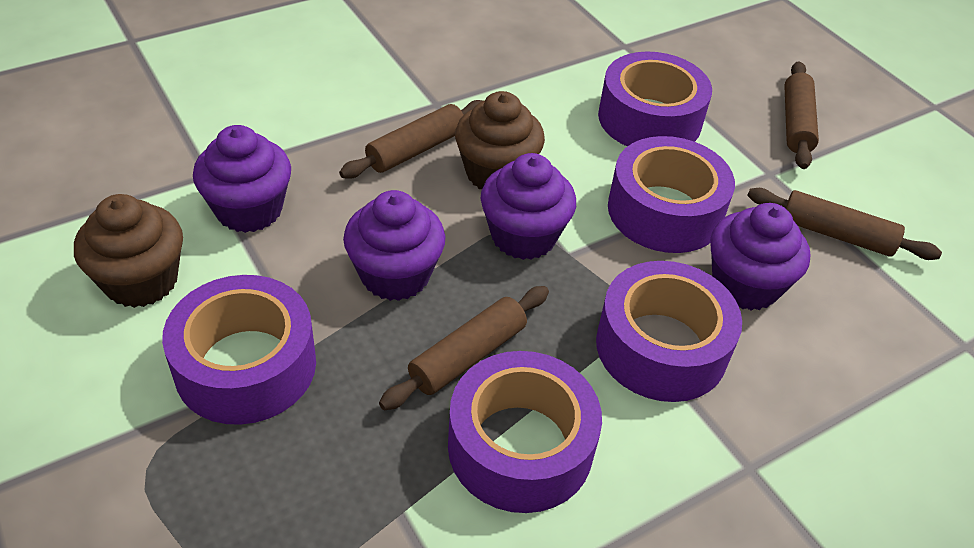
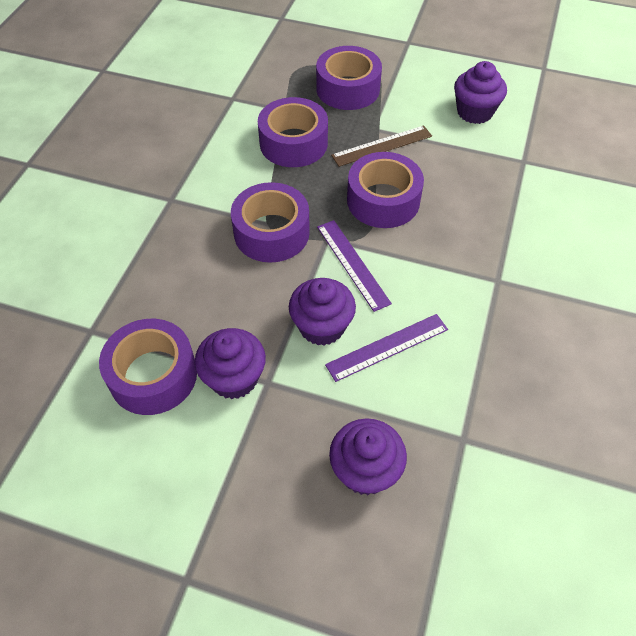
brown cupcake: [74,194,183,308] [455,91,545,189] = 2 -> none = 0
brown rolling pin: [339,100,483,179] [379,286,549,410] [747,188,942,260] [784,61,819,169] = 4 -> none = 0
brown ruler: none = 0 -> [331,125,432,167] = 1
purple ruler: none = 0 -> [317,220,392,312] [325,314,448,382] = 2

